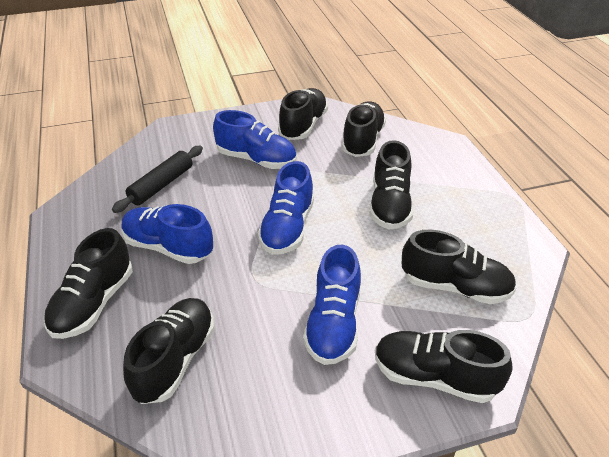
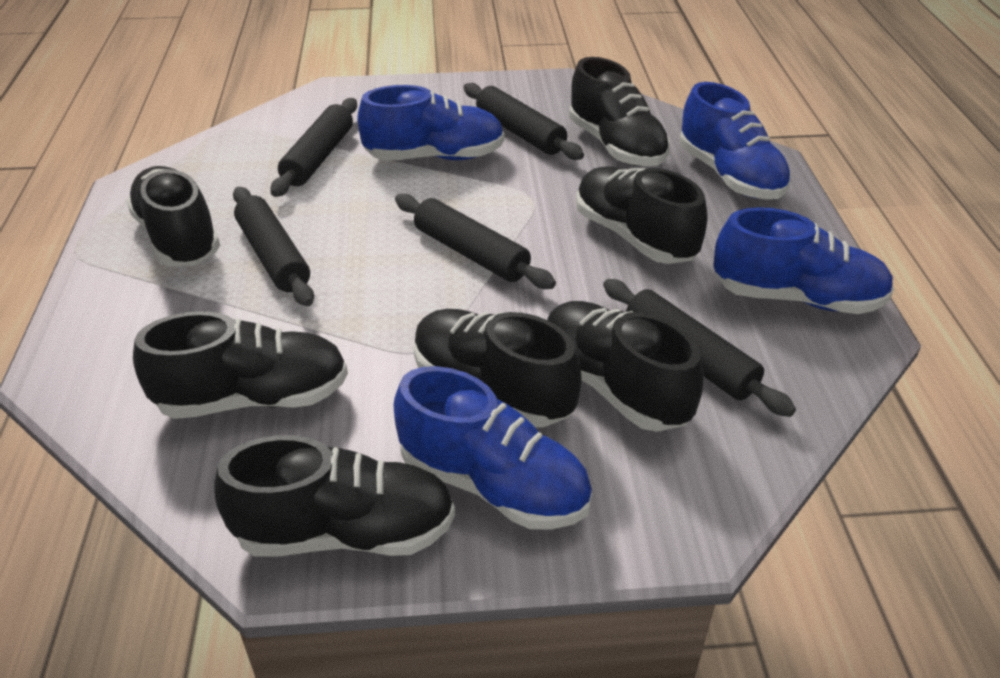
black rolling pin: [112,146,203,213] = 1 -> [233,187,314,306] [271,98,357,197] [395,194,556,289] [464,83,584,160] [603,279,796,417] = 5

